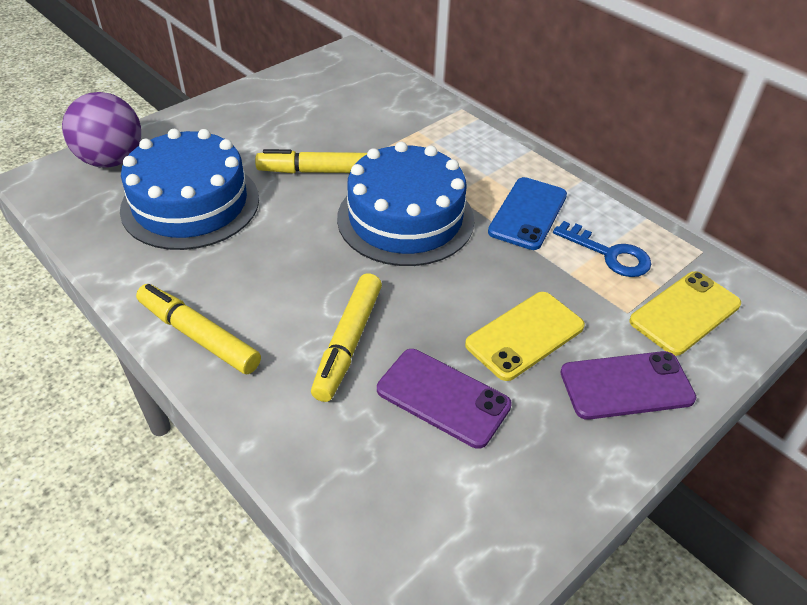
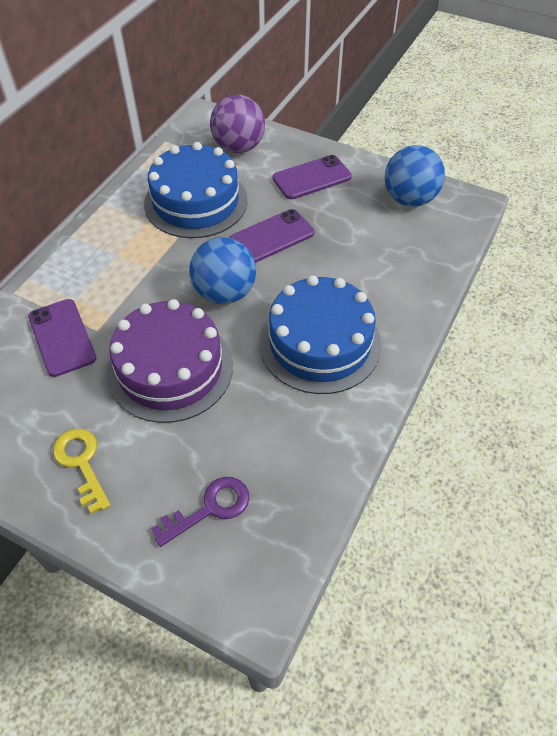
blue ball: none = 0 -> [189,237,256,304] [385,145,445,207] = 2
blue key: [553,221,651,277] = 1 -> none = 0
blue phone: [488,177,567,250] = 1 -> none = 0
purple cake: none = 0 -> [107,299,233,423] = 1
purple key: none = 0 -> [151,477,250,547] = 1
purple phone: [377,349,512,449] [560,351,696,420] = 2 -> [28,299,97,377] [230,209,314,263] [273,155,352,199] = 3
yellow key: none = 0 -> [53,429,111,514] = 1
yellow marker: [136,284,261,374] [255,149,367,173] [311,273,382,402] = 3 -> none = 0
yellow phone: [465,292,585,381] [629,271,741,356] = 2 -> none = 0

